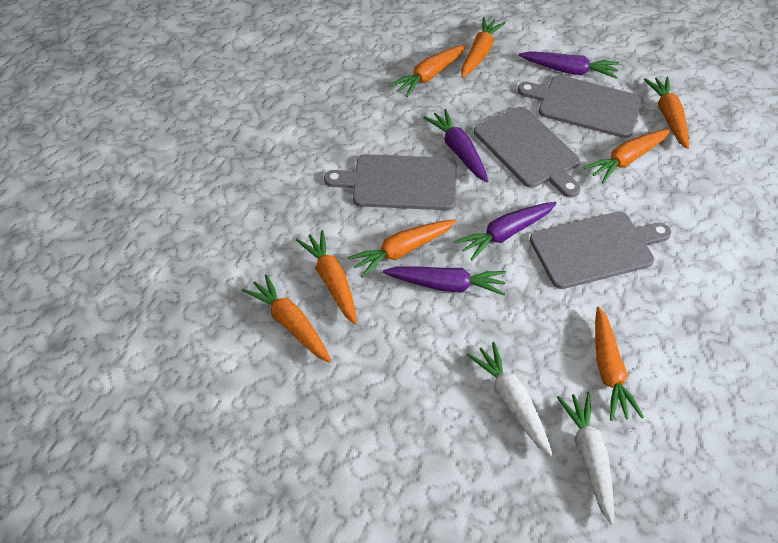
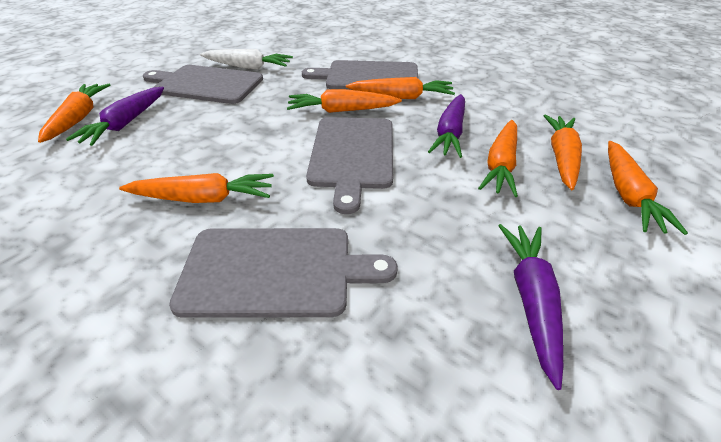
orange carrot: [242,274,332,363] [296,230,357,325] [347,219,456,278] [389,44,467,97] [461,17,506,78] [584,129,671,183] [595,307,644,421] [644,77,689,149] = 8 -> [38,84,110,143] [119,173,274,203] [287,89,402,113] [346,77,455,99] [478,120,518,197] [543,114,582,190] [608,141,688,235] = 7
purple carrot: [383,267,506,296] [423,109,489,182] [455,202,557,261] [519,51,619,79] = 4 -> [66,87,164,146] [428,94,465,158] [498,224,563,390] = 3
white carrot: [467,342,553,456] [557,392,614,525] = 2 -> [200,49,293,69] = 1

